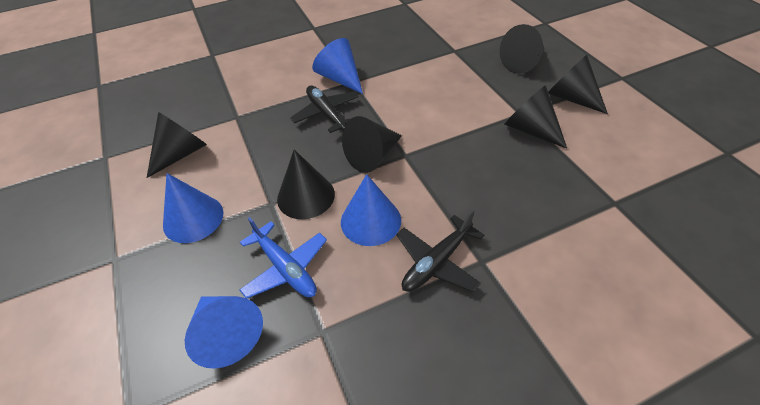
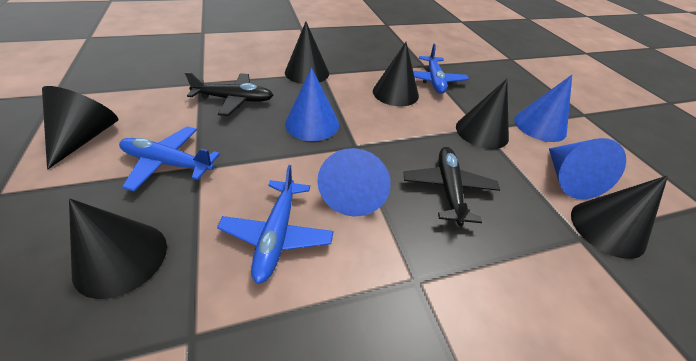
blue plane: [240,217,327,298] = 1 -> [119,126,220,191] [217,165,333,284] [413,44,469,94] = 3

